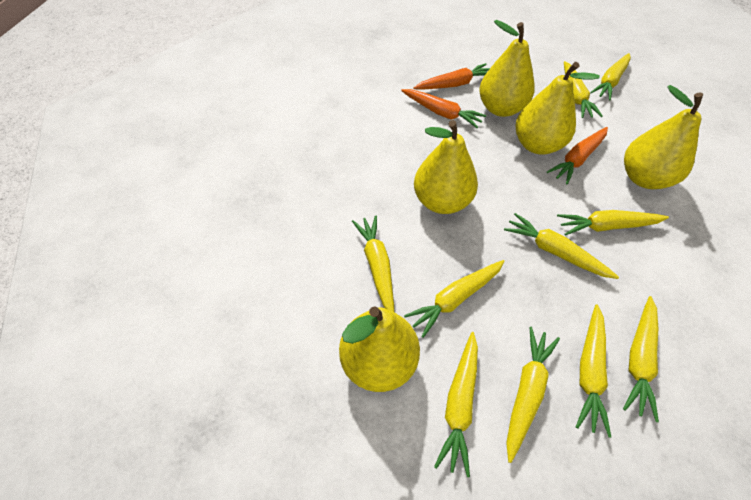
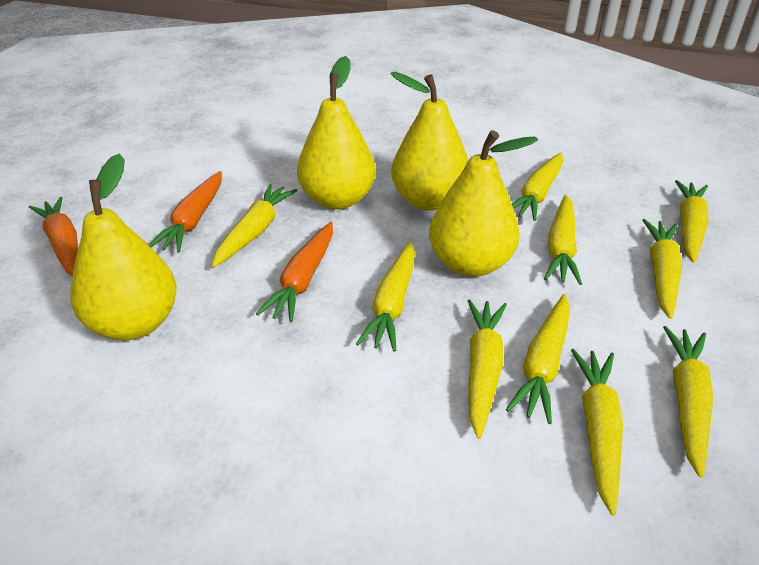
yellow pear: [339,306,420,392] [414,120,478,214] [479,20,534,117] [515,62,600,155] [624,85,703,189] = 5 -> [70,154,177,340] [297,56,376,210] [391,72,468,211] [429,130,538,277] = 4

